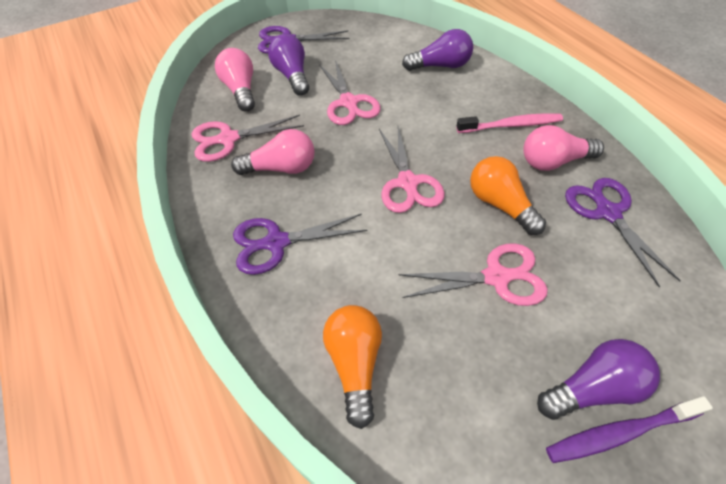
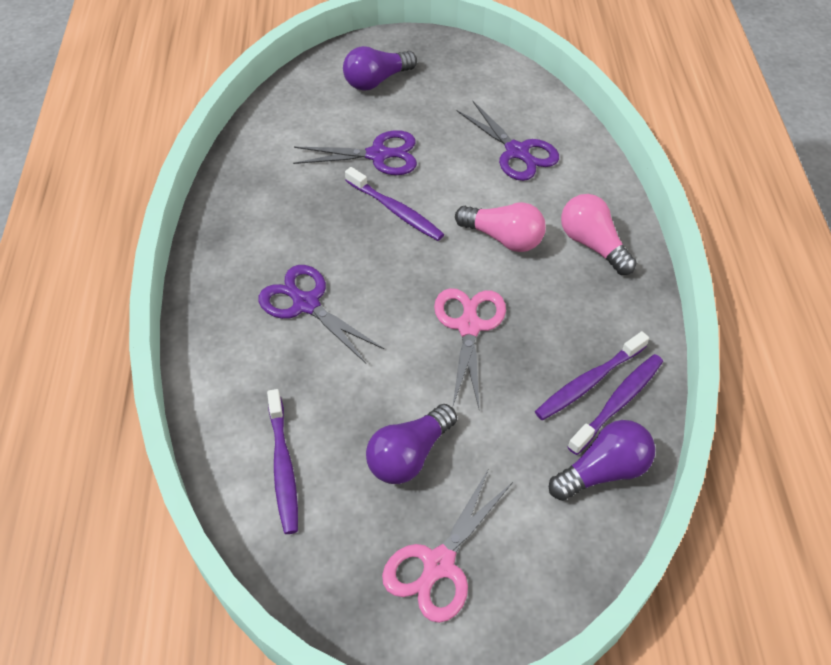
orange light bulb: [323,305,382,429] [470,156,546,235] = 2 -> none = 0
pink light bulb: [215,48,255,112] [231,129,315,175] [523,125,604,171] = 3 -> [455,202,546,252] [561,194,637,275] = 2
pink scissors: [192,115,304,162] [319,60,381,125] [379,126,445,213] [399,243,548,306] = 4 -> [382,468,513,623] [434,288,506,408] = 2
pink toothbrush: [457,113,563,133] = 1 -> none = 0
purple toothbrush: [546,396,713,463] = 1 -> [267,389,298,534] [345,167,444,241] [535,331,649,420] [568,354,663,455] = 4

